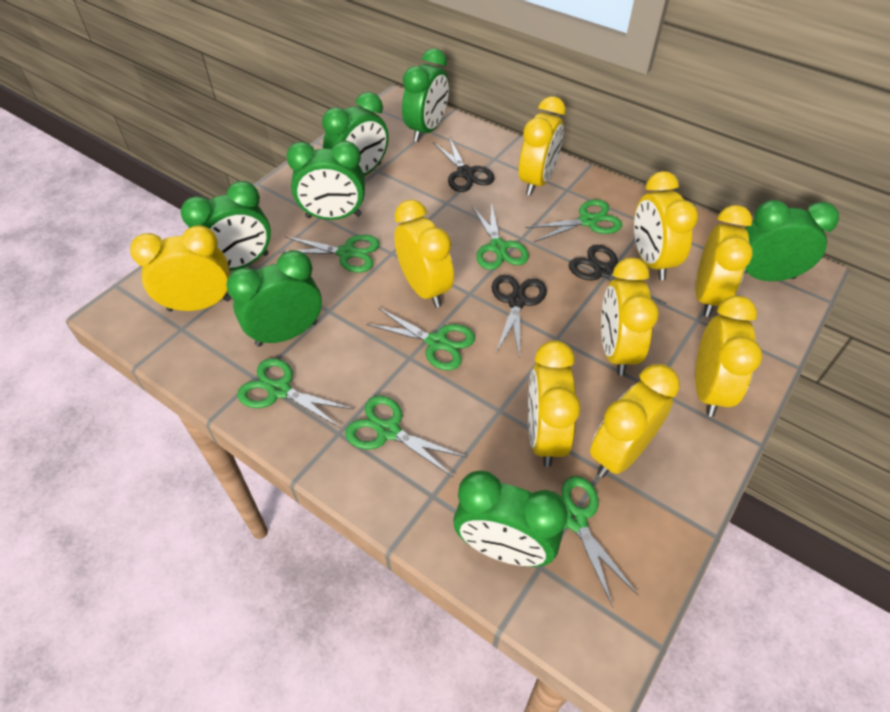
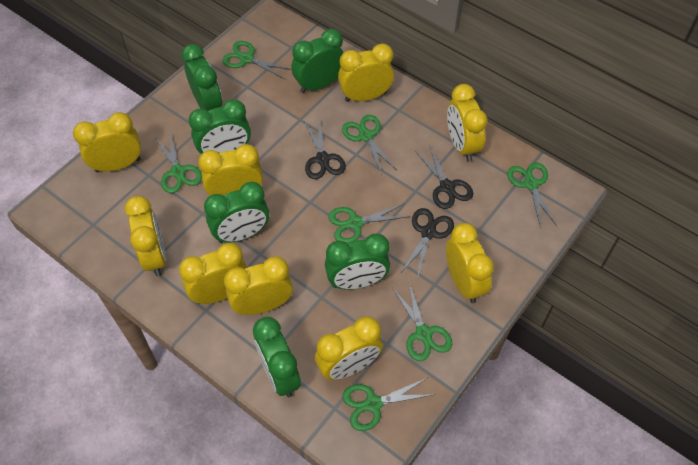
green clock: [181,181,271,271] [226,250,322,347] [286,140,365,220] [322,92,388,176] [402,48,449,142] [453,471,568,567] [744,200,839,281] = 7 -> [182,44,222,111] [189,99,251,154] [204,182,269,243] [253,317,301,397] [291,29,344,93] [325,234,390,290] = 6

